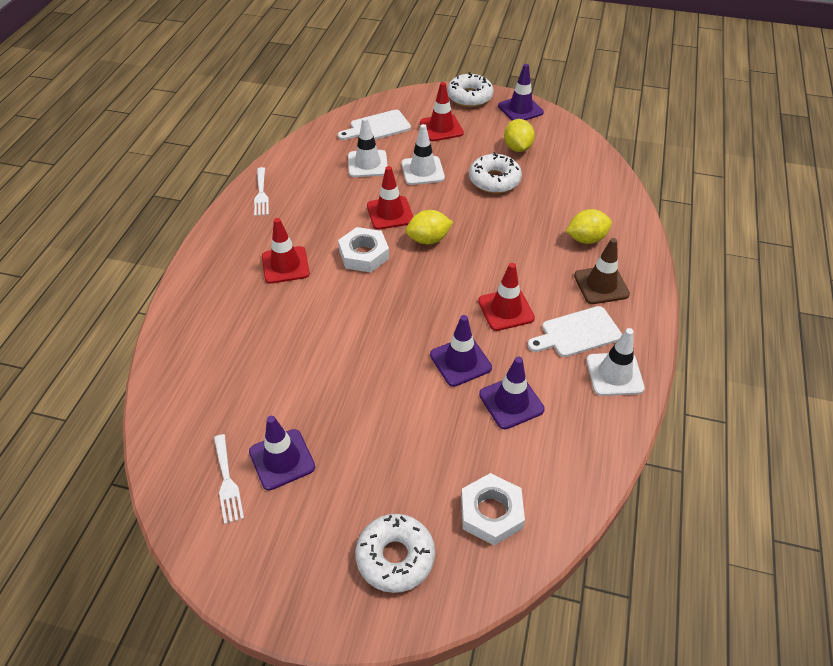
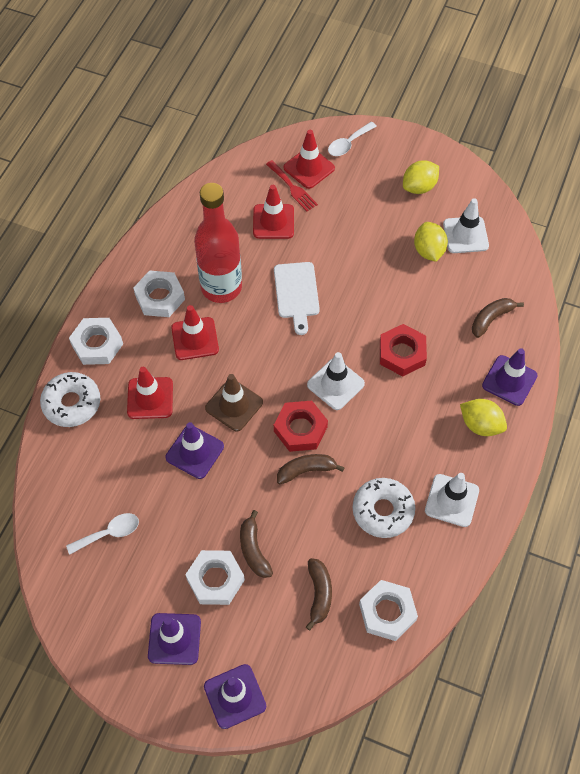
brown banana: none = 0 -> [240,510,273,578] [277,454,345,484] [306,558,332,630] [472,298,524,338] = 4
red bottle: none = 0 -> [194,183,242,303] = 1
red fork: none = 0 -> [266,160,318,211] = 1
red nut: none = 0 -> [274,401,328,452] [380,324,427,377] = 2
white cutting board: [338,110,411,140] [528,306,622,357] = 2 -> [274,262,320,335] = 1
white donut: [355,514,435,593] [447,72,494,107] [469,152,522,193] = 3 -> [40,372,100,427] [353,478,415,538] = 2
white fork: [214,434,244,524] [254,167,269,216] = 2 -> none = 0
white nut: [338,227,389,272] [461,473,525,545] = 2 -> [69,318,123,365] [133,270,185,317] [185,550,245,605] [359,580,418,641] = 4
white spoon: none = 0 -> [66,513,139,555] [328,122,377,156] = 2

